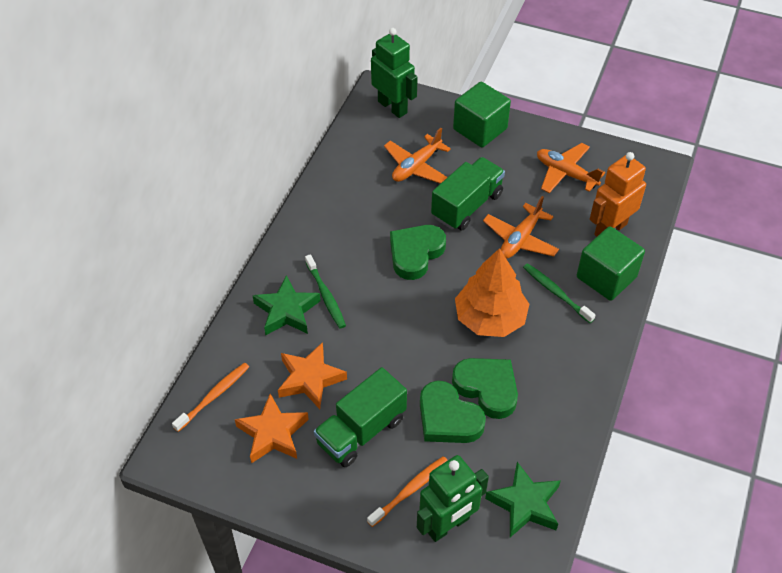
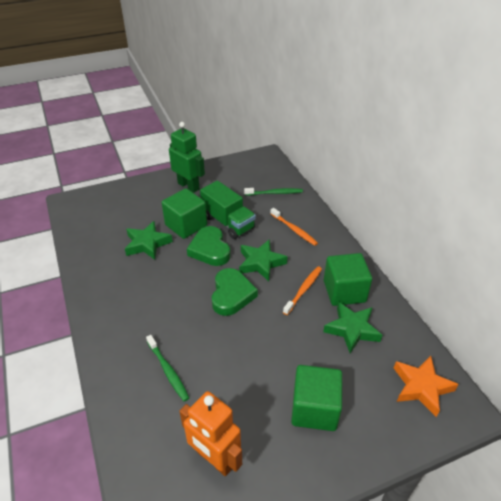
green cube: [453,82,511,147] [577,226,645,301] = 2 -> [162,188,207,239] [291,365,342,431] [324,253,372,306] = 3
green heart: [390,225,446,280] [420,381,486,443] [452,358,518,419] = 3 -> [187,226,230,266] [212,268,258,316] = 2
green robot: [371,28,418,118] [417,455,489,542] = 2 -> [169,122,205,193] = 1
green star: [252,275,321,335] [485,462,561,537] = 2 -> [125,221,173,260] [239,239,287,281] [323,302,382,353] = 3
green truck: [314,367,407,467] [431,157,505,230] = 2 -> [200,181,256,239] = 1
orange plane: [384,128,451,184] [483,196,559,259] [537,143,605,193] = 3 -> none = 0
orange star: [235,394,309,464] [278,342,347,409] = 2 -> [394,356,459,417] = 1
orange tree: [455,248,529,337] = 1 -> none = 0

